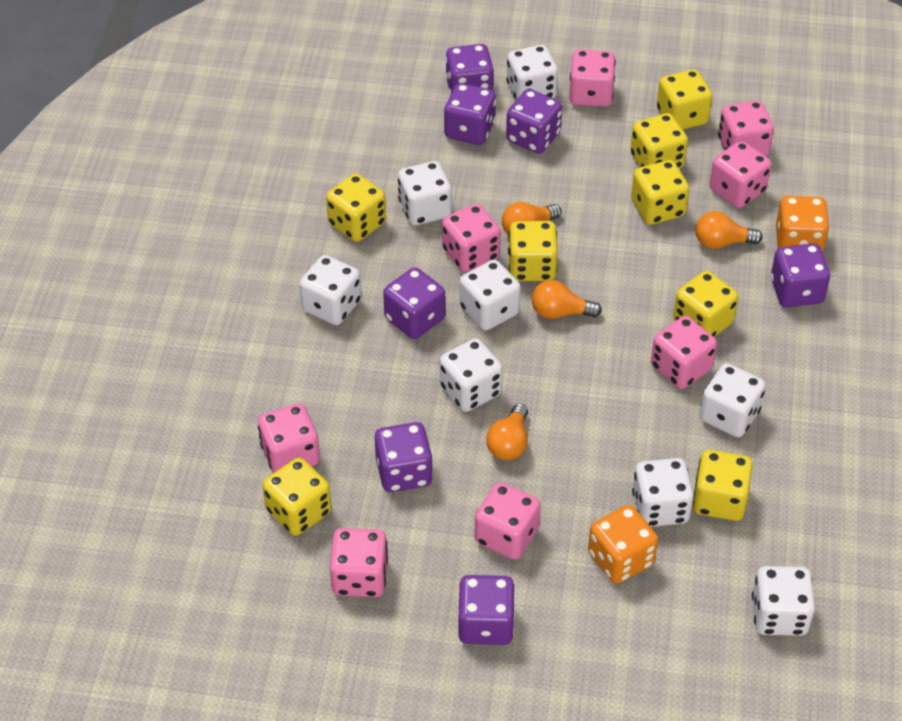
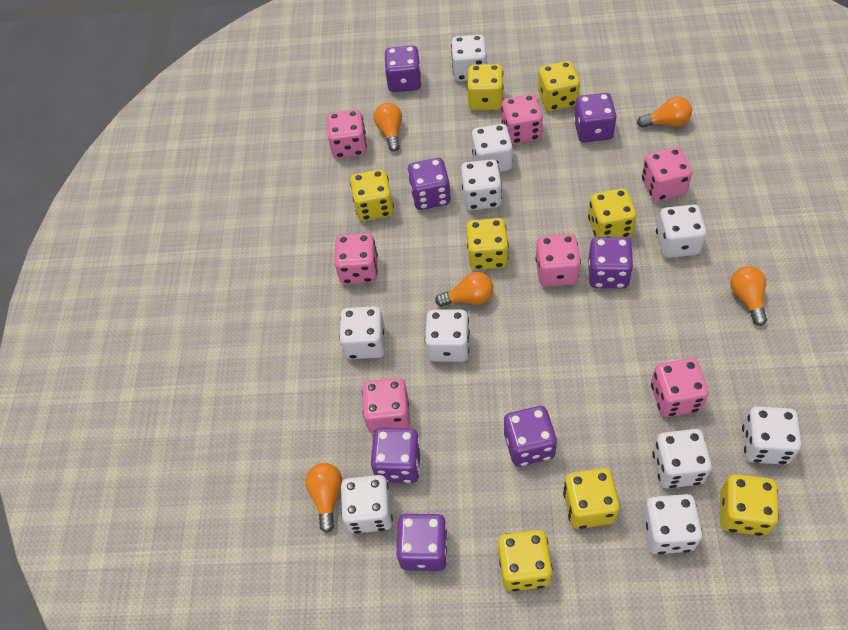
orange dice: [588,505,658,584] [776,196,829,252] = 2 -> none = 0
orange light bulb: [486,404,528,460] [502,202,562,235] [532,280,602,319] [695,211,763,249] = 4 -> [305,463,342,533] [374,103,402,152] [435,272,494,307] [637,97,692,128] [730,266,767,326] = 5
pink dice: [258,403,320,473] [330,528,388,597] [442,204,501,272] [475,482,541,560] [569,50,616,107] [651,316,717,389] [709,141,771,208] [718,101,774,156] = 8 -> [327,110,367,159] [334,233,378,284] [362,378,410,434] [501,94,543,145] [535,234,581,287] [642,147,692,201] [651,358,709,417] = 7
white dice: [299,255,361,325] [398,161,452,226] [440,338,503,412] [460,260,521,331] [506,45,558,100] [632,458,694,527] [700,363,766,437] [752,566,815,636] = 8 -> [339,306,385,359] [340,475,393,534] [425,310,470,362] [451,35,487,81] [461,159,502,210] [472,124,513,172] [642,494,702,554] [652,429,712,488] [656,205,706,258] [742,406,801,465] = 10

